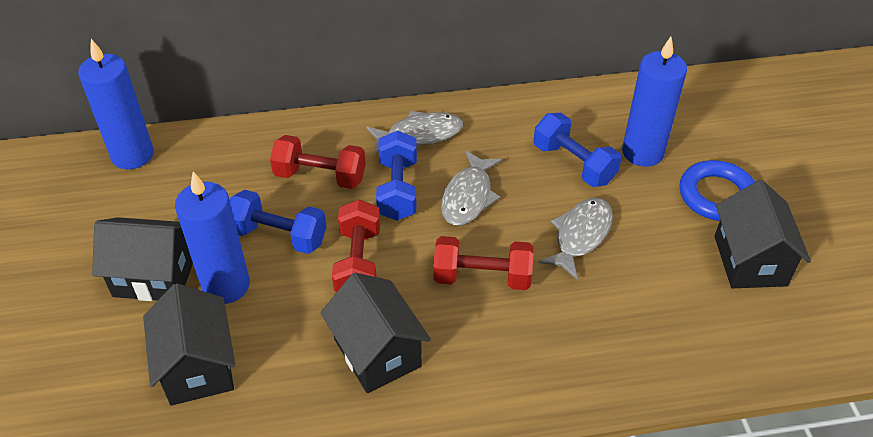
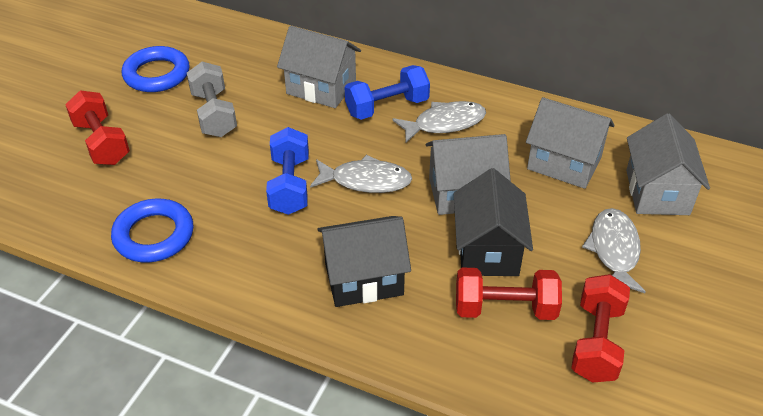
black house: [92,217,193,301] [143,283,235,406] [320,272,431,393] [714,180,811,288] = 4 -> [317,216,411,307] [454,168,533,276] = 2
blue candle: [78,39,154,169] [175,172,250,304] [622,37,687,167] = 3 -> none = 0
blue dumbbell: [230,190,327,254] [376,130,417,221] [534,113,621,187] = 3 -> [266,127,309,215] [345,65,430,120] = 2
blue ring: [679,160,755,221] = 1 -> [111,199,193,263] [122,46,190,92] = 2
grey dumbbell: none = 0 -> [187,62,237,137] = 1
grey house: none = 0 -> [277,26,361,108] [426,134,511,215] [526,97,615,189] [626,114,710,215] = 4

